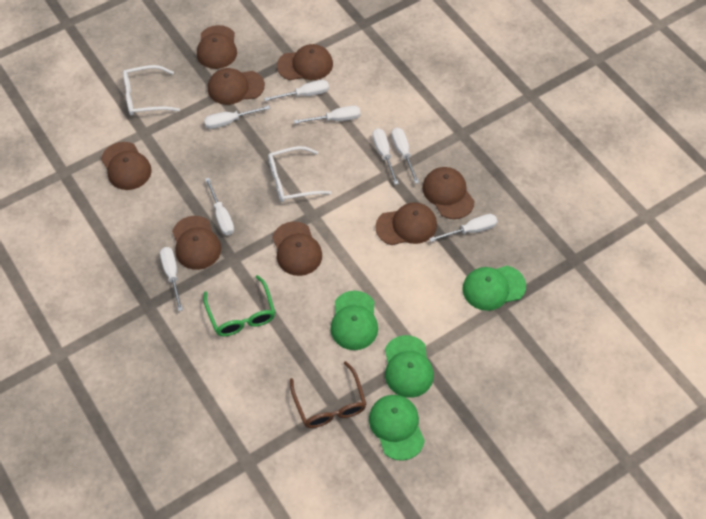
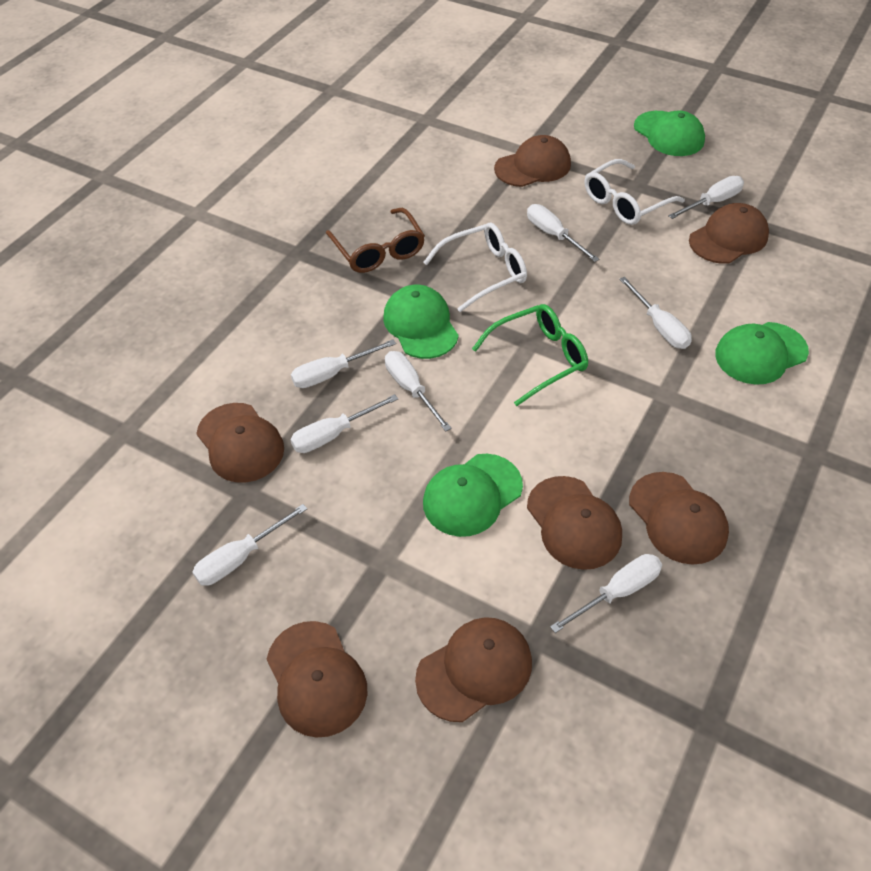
brown cap: [101,142,152,190] [172,216,221,270] [197,25,237,69] [208,68,265,105] [272,222,322,276] [277,44,333,80] [375,202,437,245] [422,167,475,219] = 8 -> [196,403,284,483] [267,621,367,738] [415,617,532,722] [494,135,571,187] [527,476,622,570] [629,472,729,565] [689,203,769,264] = 7

